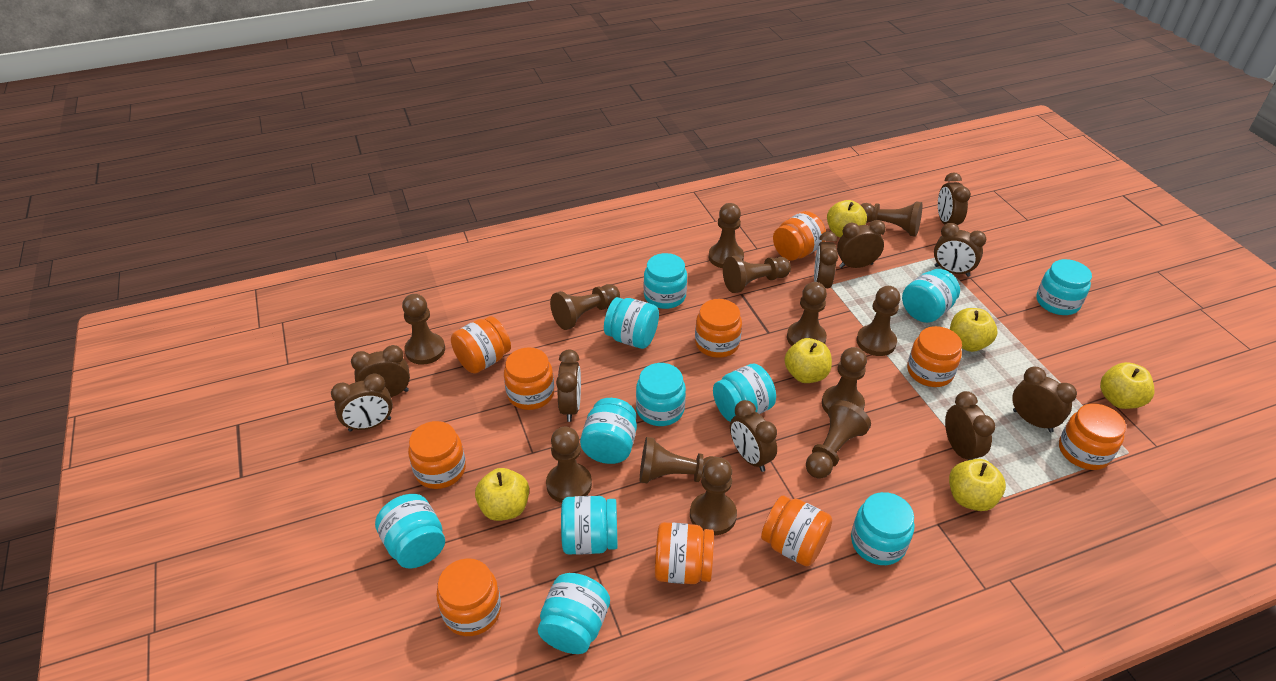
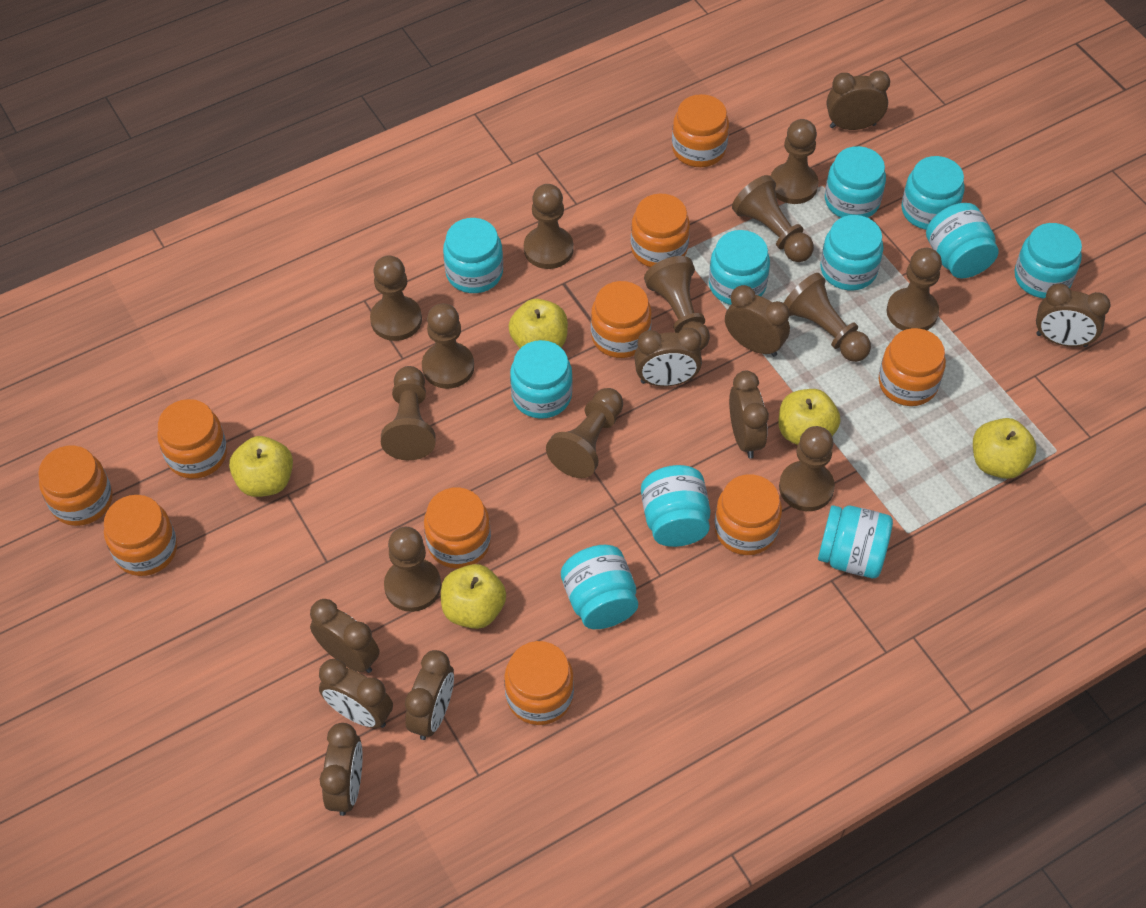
brown clock: [331,373,393,432] [351,345,410,397] [556,350,581,422] [730,400,777,472] [814,231,838,288] [837,220,886,268] [934,223,986,277] [938,172,971,225] [945,391,995,460] [1012,367,1077,432] = 10 -> [310,599,380,673] [319,659,393,728] [320,723,363,816] [405,650,454,740] [634,328,702,386] [725,285,790,357] [729,371,769,458] [827,70,890,130] [1036,283,1110,347] = 9
yellow apple: [475,468,529,521] [784,338,832,383] [827,200,867,238] [949,459,1006,511] [950,308,998,352] [1100,362,1154,409] = 6 -> [229,436,293,497] [441,564,506,629] [508,299,568,348] [778,389,840,445] [973,418,1036,479] = 5

